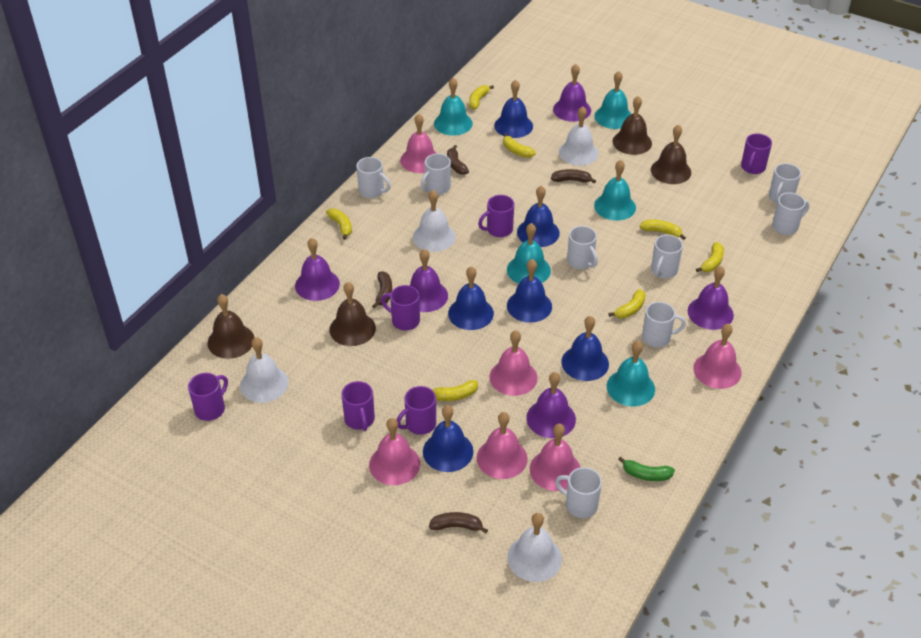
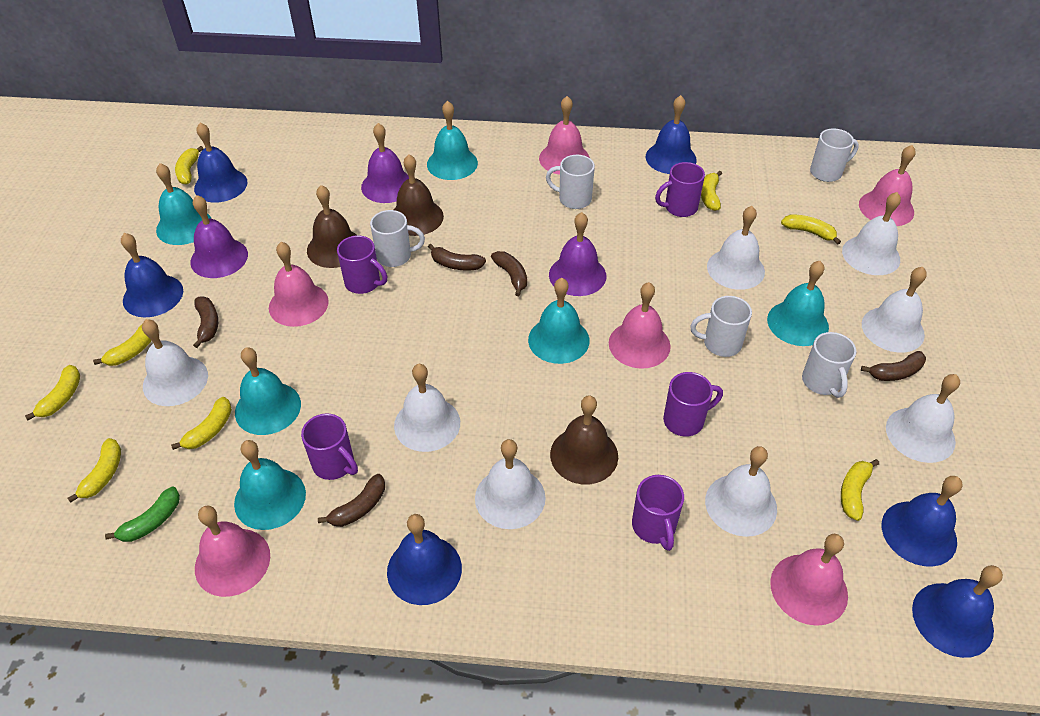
brown banana: [372,271,392,308] [429,512,488,533] [447,145,469,175] [551,169,596,183] = 4 -> [193,297,218,348] [318,474,385,527] [428,244,486,271] [491,251,527,296] [861,351,926,381] = 5
brown bell: [208,294,254,359] [329,282,376,346] [612,96,652,155] [651,124,691,184] = 4 -> [307,185,358,268] [393,154,444,236] [550,395,618,484] = 3
purple bell: [295,238,340,301] [409,249,448,312] [526,372,576,438] [553,64,591,122] [688,266,734,330] = 5 -> [190,195,248,278] [361,123,409,203] [549,212,606,296] = 3
purple mug: [188,373,228,421] [341,381,375,431] [381,285,420,331] [397,386,436,435] [478,195,514,237] [741,133,772,174] = 6 -> [301,413,358,480] [337,235,387,294] [632,475,684,551] [655,162,705,217] [663,372,723,436] = 5
turquoise bell: [434,78,473,136] [507,223,551,284] [594,71,631,129] [594,160,636,221] [607,341,655,406] = 5 -> [156,163,211,245] [234,440,306,530] [235,347,301,435] [427,101,478,180] [528,278,590,364] [767,261,829,346] = 6
white bell: [240,337,289,403] [413,190,456,252] [507,513,562,582] [559,106,599,166] = 4 -> [142,319,208,406] [394,364,460,452] [475,439,546,529] [705,446,777,537] [707,206,765,290] [842,192,901,275] [862,267,927,353] [886,374,960,463] = 8
white mug: [356,157,391,198] [421,154,451,195] [555,467,602,518] [567,226,598,269] [642,302,686,348] [651,235,683,278] [769,163,801,203] [772,192,809,235] = 8 -> [370,210,425,267] [546,155,595,209] [690,296,752,357] [802,332,856,398] [810,128,859,182] = 5
yellow banana: [326,209,352,240] [433,380,478,401] [469,85,494,109] [503,133,536,158] [608,289,646,318] [640,220,686,240] [696,242,724,272] = 7 -> [25,365,80,420] [67,438,121,503] [93,325,152,366] [171,397,232,450] [175,146,204,185] [701,171,722,211] [781,214,841,245] [841,459,879,521] = 8

